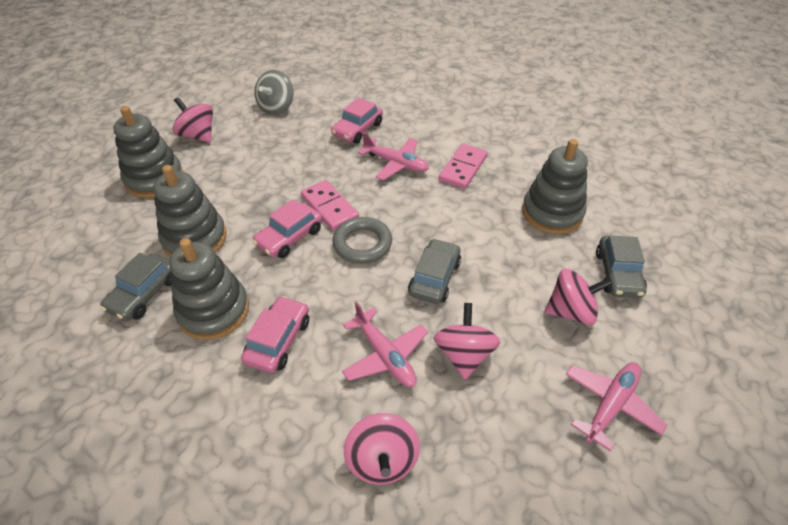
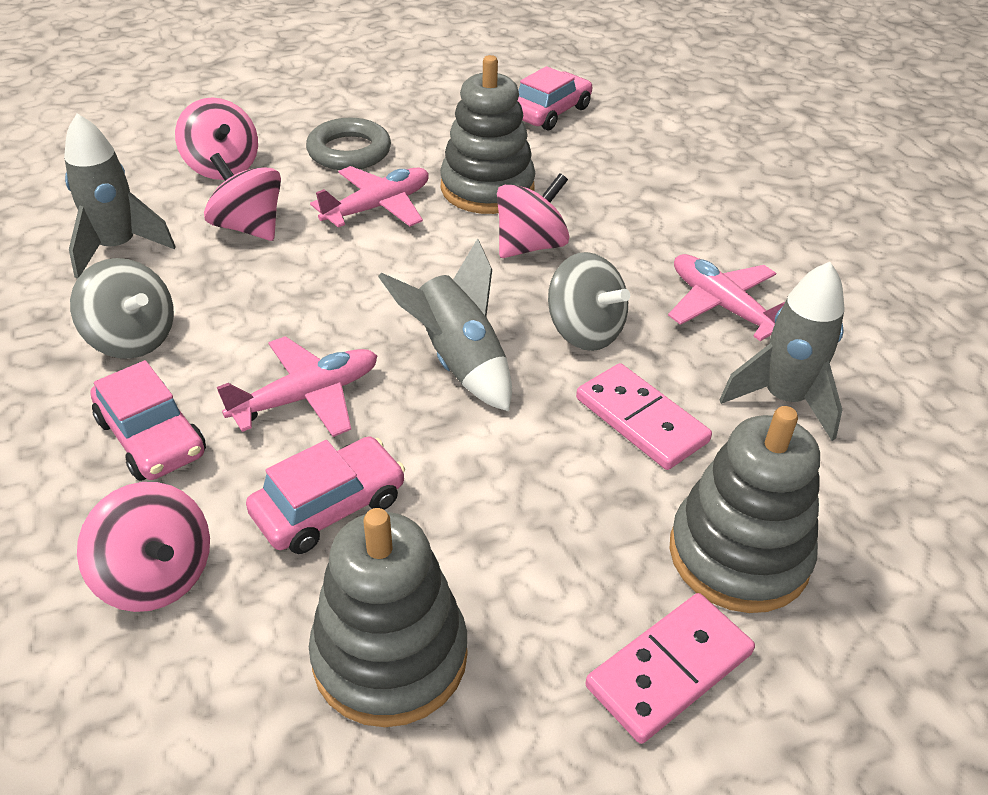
grey car: [100,253,171,321] [408,239,461,304] [596,236,647,298] = 3 -> none = 0
grey rocket: none = 0 -> [64,114,176,279] [378,238,512,411] [720,262,845,441] = 3
grey spinning top: [254,70,294,115] = 1 -> [70,258,174,359] [548,252,630,351] = 2
grey stacking toy: [113,106,183,198] [153,165,227,257] [169,238,249,340] [522,139,588,234] = 4 -> [309,508,468,727] [440,55,535,214] [669,406,820,613] = 3

